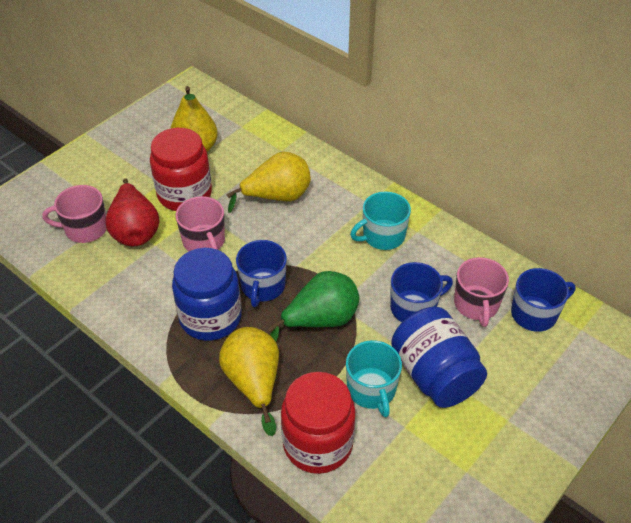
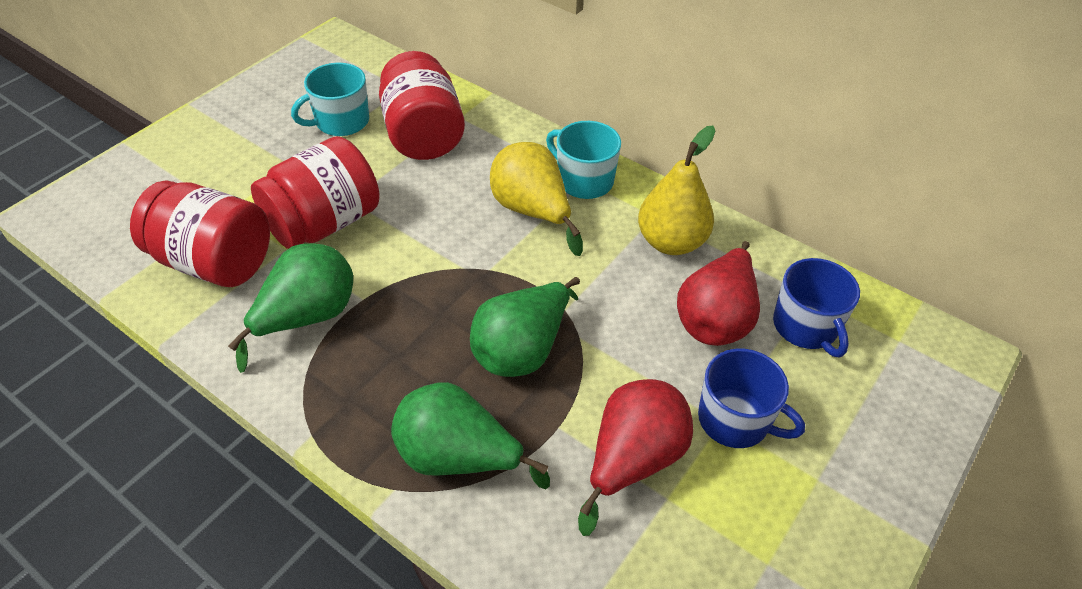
blue jar: [172,248,242,341] [391,307,487,408] = 2 -> none = 0
blue mug: [236,240,287,307] [390,262,453,322] [511,268,575,332] = 3 -> [698,349,805,448] [773,258,860,358] = 2
green pear: [267,271,359,341] = 1 -> [228,243,353,373] [391,382,550,489] [470,277,580,377] = 3
pink mug: [42,185,107,243] [176,196,225,251] [454,257,509,327] = 3 -> none = 0
red jar: [150,128,212,211] [281,372,355,474] = 2 -> [130,181,270,287] [251,136,380,249] [379,51,465,160] = 3
red pear: [105,179,159,247] = 1 -> [578,379,693,536] [677,241,760,346] = 2
yellow pear: [170,86,218,152] [219,327,279,436] [226,152,311,213] = 3 -> [490,142,583,256] [638,126,715,255] = 2

